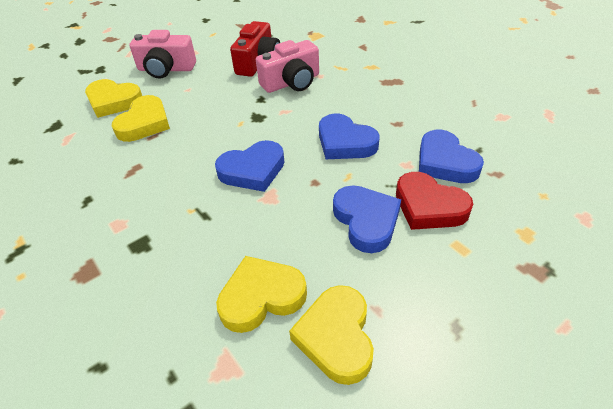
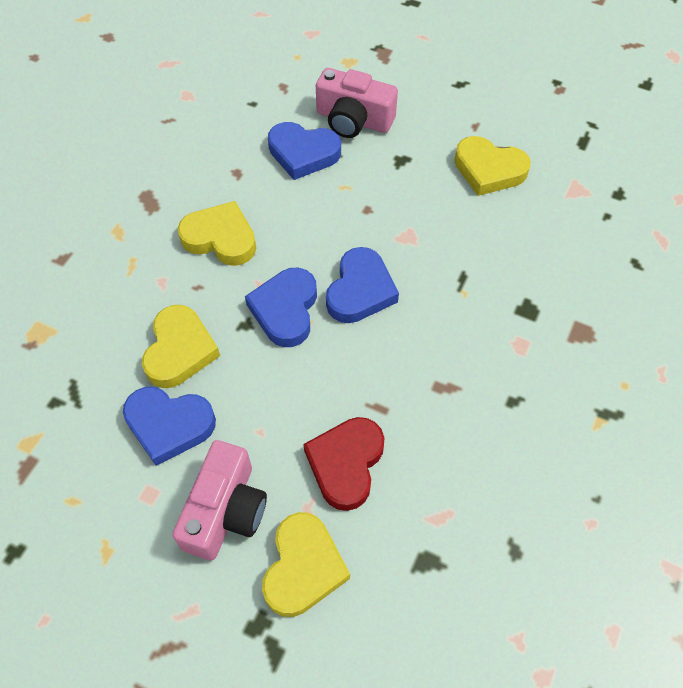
red camera: [230,21,280,77] = 1 -> none = 0

